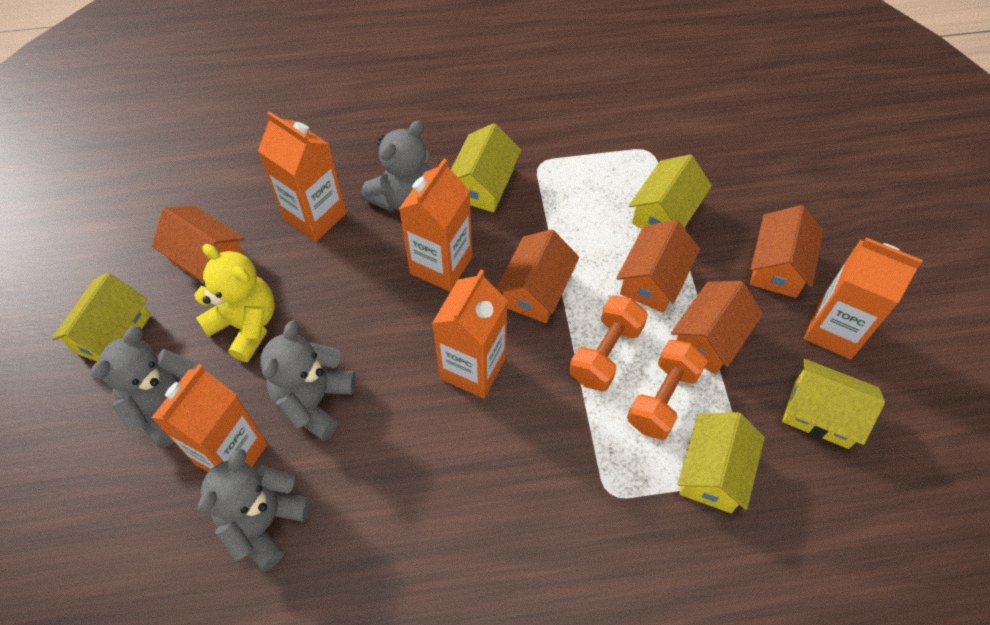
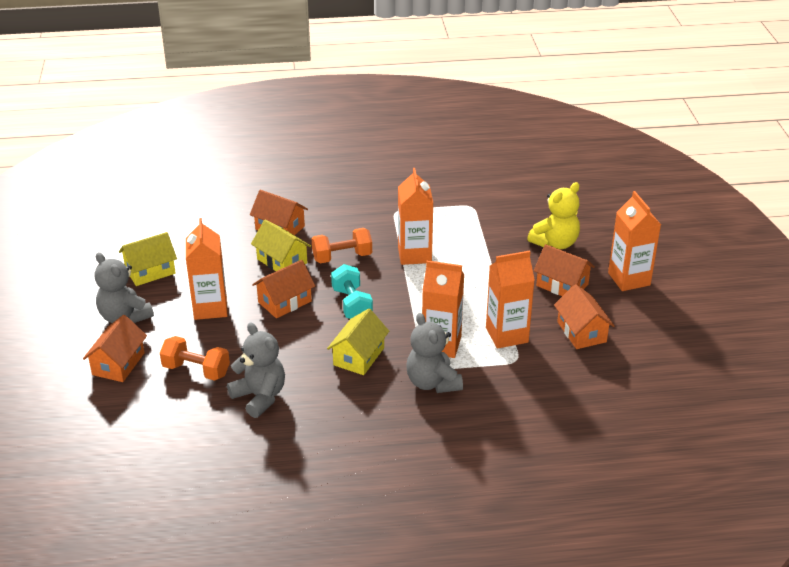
grey teddy bear: [91,326,194,448] [198,449,311,571] [260,320,356,441] [361,121,431,212] = 4 -> [95,252,154,323] [227,323,285,418] [407,313,463,393] = 3
turquoise dumbbell: none = 0 -> [331,264,373,319] = 1
yellow house: [52,273,151,362] [451,123,521,212] [629,154,712,229] [678,412,765,513] [782,359,885,449] = 5 -> [119,232,177,286] [251,219,311,271] [327,308,389,375] = 3

